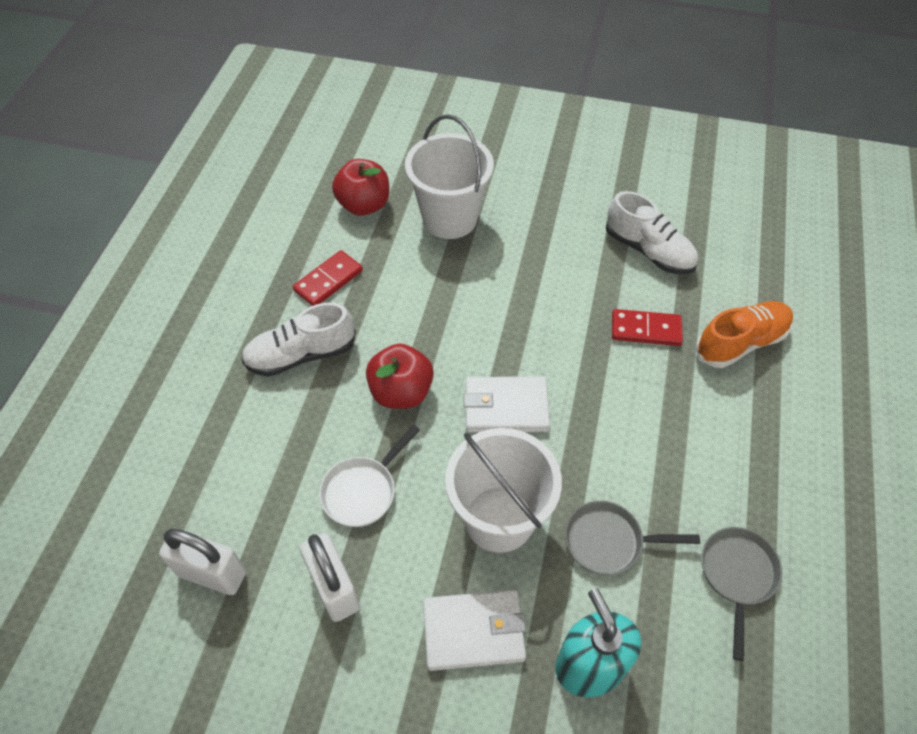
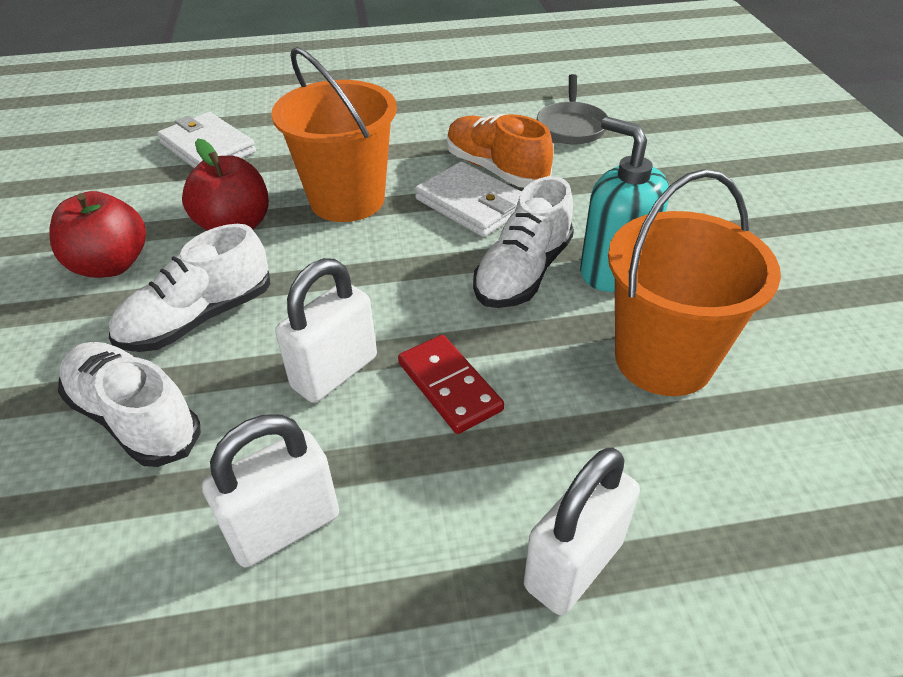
grey pan: [565,501,700,575] [701,527,782,661] = 2 -> [537,74,608,144] = 1
orange bucket: none = 0 -> [271,47,397,222] [608,169,781,396] = 2
red domino: [293,250,363,306] [612,309,683,346] = 2 -> [398,335,504,434] = 1
white bucket: [405,114,494,239] [445,428,562,553] = 2 -> none = 0
white padlock: [159,529,246,595] [300,533,360,622] = 2 -> [202,414,339,568] [275,258,377,403] [524,447,640,615] = 3
white pan: [319,425,420,527] = 1 -> none = 0
white shoe: [241,302,356,377] [606,191,698,274] = 2 -> [58,342,201,467] [109,224,270,352] [473,176,574,308] = 3

